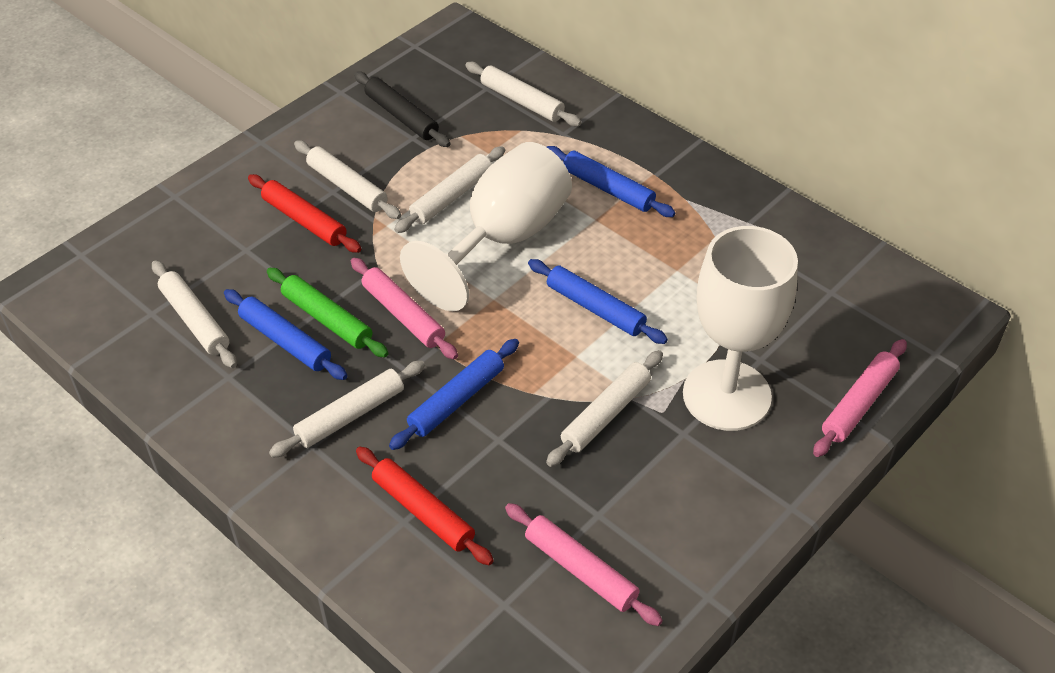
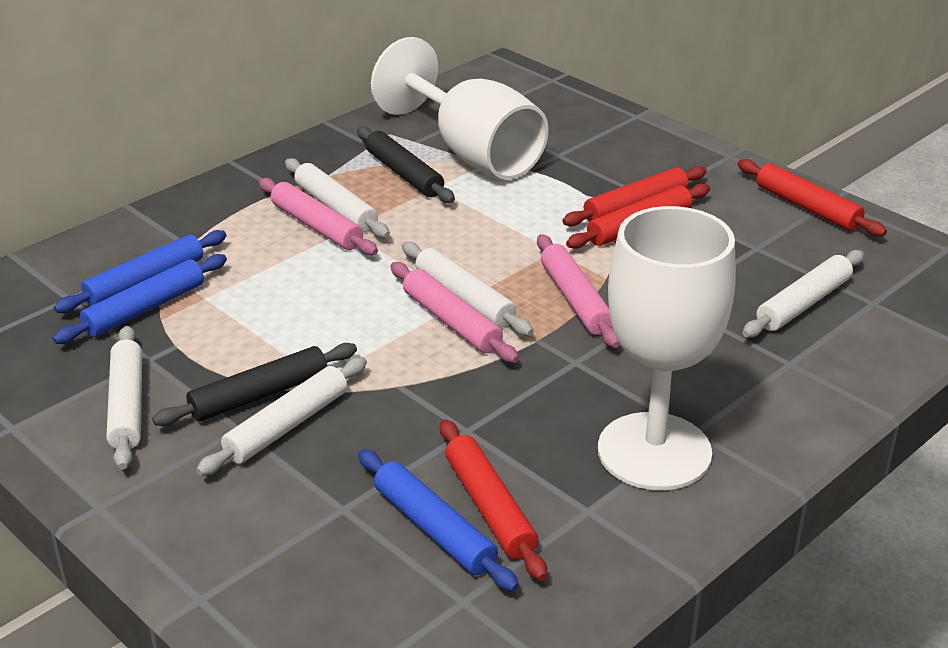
black rolling pin: [354,71,450,147] = 1 -> [152,343,357,426] [357,126,455,203] = 2
blue rolling pin: [224,289,347,380] [389,339,519,450] [528,259,668,344] [547,146,676,217] = 4 -> [53,254,227,344] [54,230,227,313] [358,449,519,592] = 3
green rolling pin: [267,268,389,358] = 1 -> none = 0
red rolling pin: [248,174,361,253] [356,447,494,565] = 2 -> [440,419,547,581] [562,166,707,226] [566,183,710,249] [738,159,887,236] = 4
white rolling pin: [152,260,237,368] [269,361,425,458] [294,140,401,219] [394,146,505,233] [465,62,581,126] [546,350,663,467] = 6 -> [106,326,142,470] [196,357,367,476] [285,158,390,238] [402,242,533,336] [742,250,864,338] = 5

